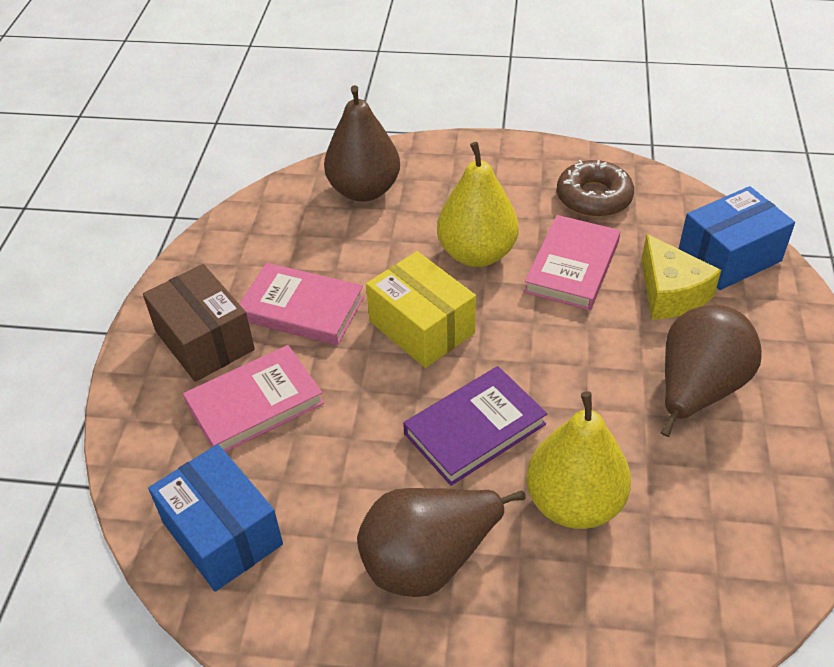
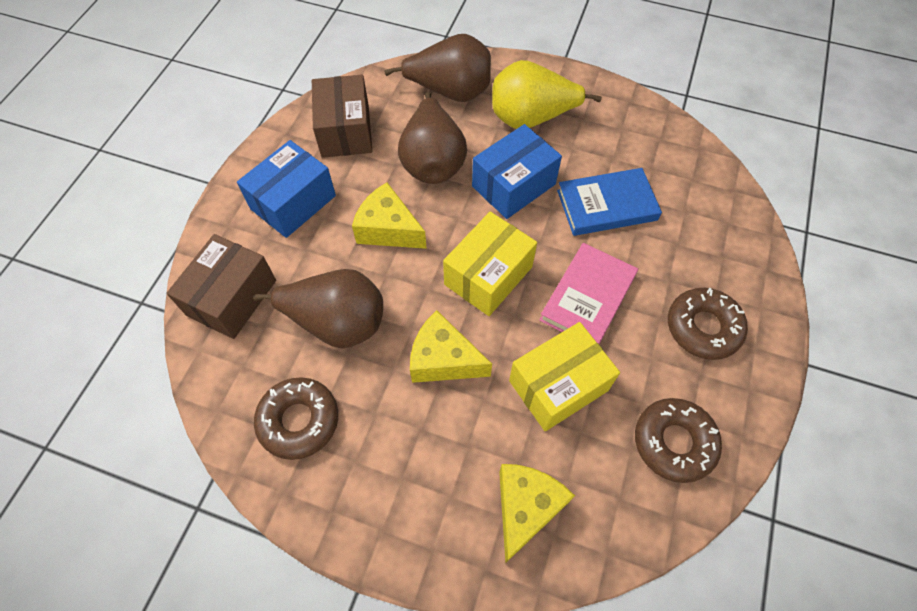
blue book: none = 0 -> [557,168,662,236] = 1
brown box: [143,264,255,382] = 1 -> [167,234,276,339] [312,75,372,158] = 2
brown donut: [557,160,634,217] = 1 -> [254,377,338,460] [635,398,722,483] [668,288,748,360] = 3
pink book: [183,345,324,452] [239,263,364,345] [524,215,620,310] = 3 -> [539,243,638,344] = 1
purple book: [403,366,547,486] = 1 -> none = 0
yellow box: [366,251,476,368] = 1 -> [443,212,537,316] [509,322,620,431] = 2
yellow cheese: [641,234,721,319] = 1 -> [352,182,427,249] [410,310,492,383] [499,464,575,563] = 3
yellow pear: [437,142,519,267] [526,391,631,529] = 2 -> [492,60,602,129] = 1

